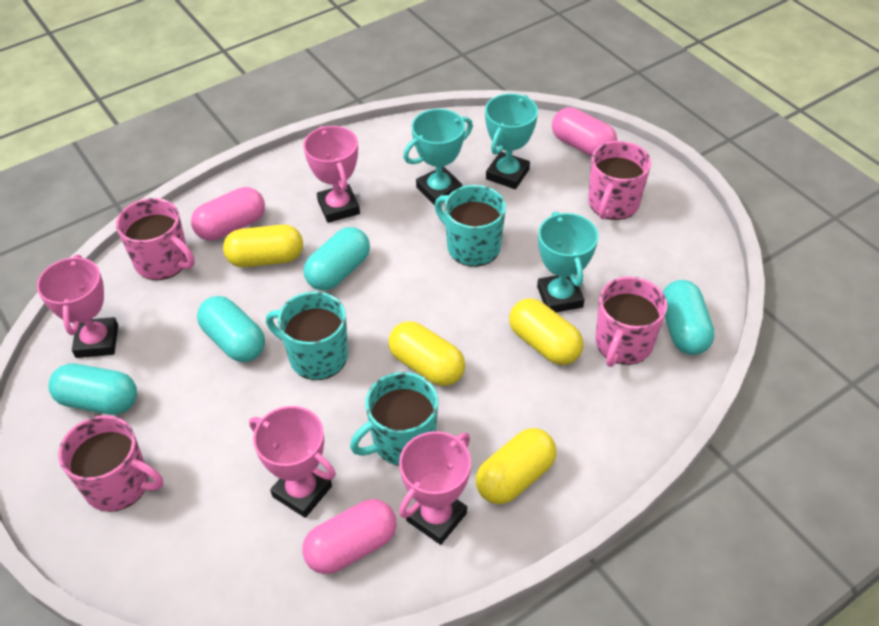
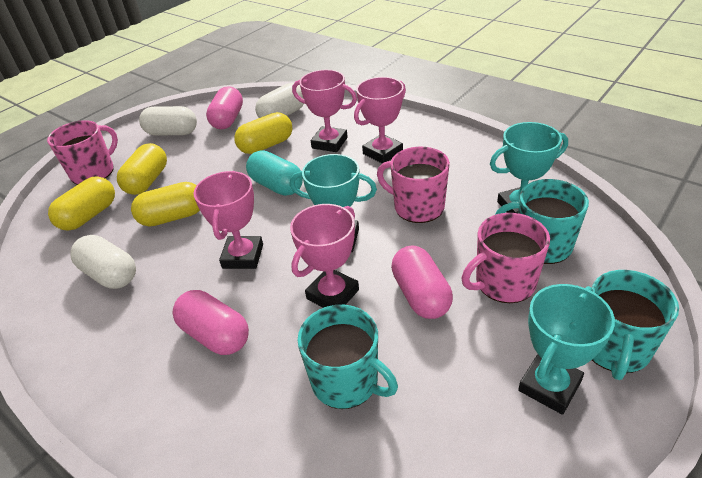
pink mug: [58,415,163,512] [116,198,195,280] [588,141,651,220] [595,277,667,367] = 4 -> [47,120,118,185] [377,147,450,223] [462,213,550,303] = 3
turquoise capsule: [48,364,137,415] [197,296,265,362] [304,227,370,291] [663,280,715,355] = 4 -> [246,150,303,196] = 1
white capsule: none = 0 -> [71,235,136,289] [139,106,197,135] [255,83,304,118] = 3

